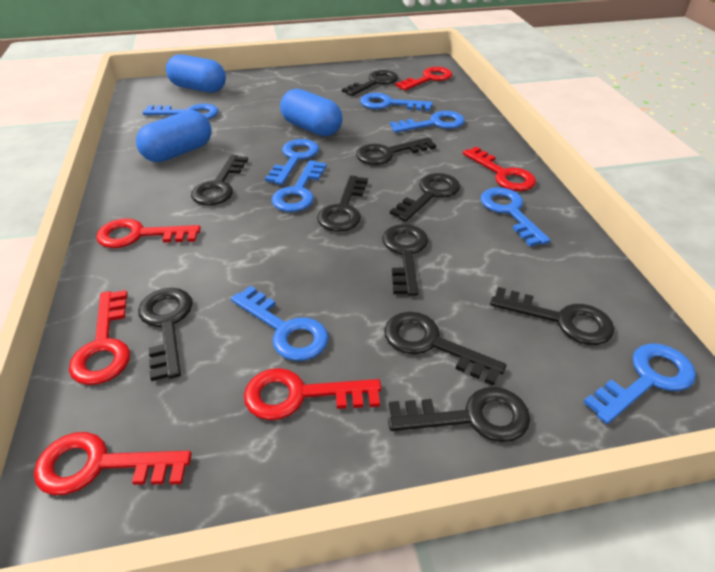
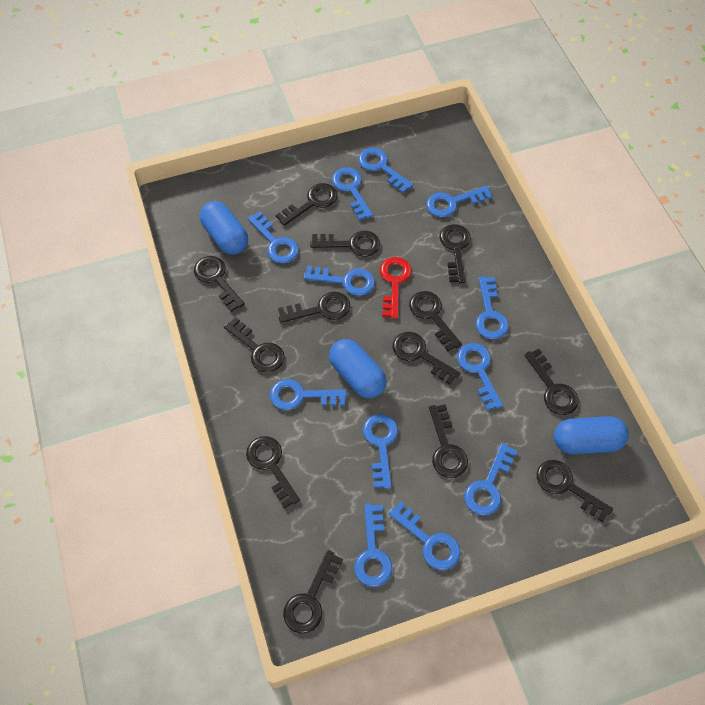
black key: [138,288,193,381] [191,155,248,205] [317,175,368,232] [342,70,398,96] [356,137,436,165] [382,224,428,296] [384,312,507,386] [388,387,530,442] [390,173,460,222] [490,287,614,345] = 10 -> [194,256,245,312] [224,317,285,372] [246,436,300,509] [276,183,337,226] [278,292,350,323] [283,550,343,634] [310,231,380,257] [393,332,460,385] [409,291,462,351] [429,404,468,478] [440,224,471,283] [525,349,579,415] [537,460,613,522] = 13
blue key: [142,104,218,119] [231,286,329,361] [265,139,319,185] [272,160,327,212] [360,93,433,111] [390,111,465,133] [480,187,550,247] [583,343,696,424] = 8 -> [248,211,299,264] [270,379,347,410] [303,265,375,296] [332,167,373,220] [354,504,392,587] [358,148,413,193] [363,414,398,489] [388,502,461,570] [426,186,492,217] [457,343,503,411] [464,443,517,516] [476,276,509,339] = 12
red key: [34,432,192,495] [69,290,130,385] [96,218,201,248] [244,368,381,420] [395,67,452,91] [463,147,536,191] = 6 -> [380,257,411,319] = 1

